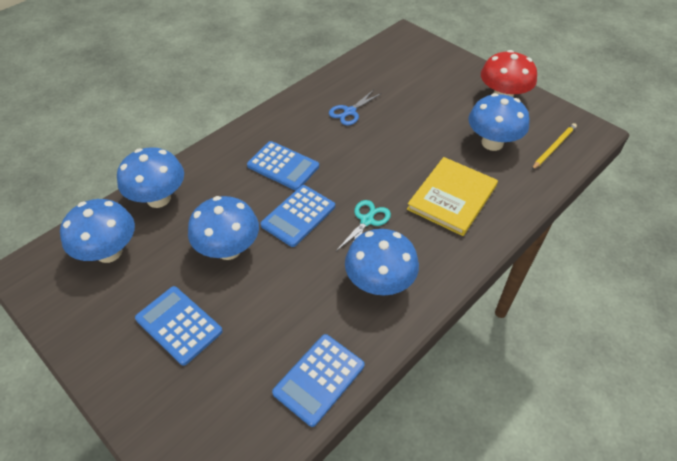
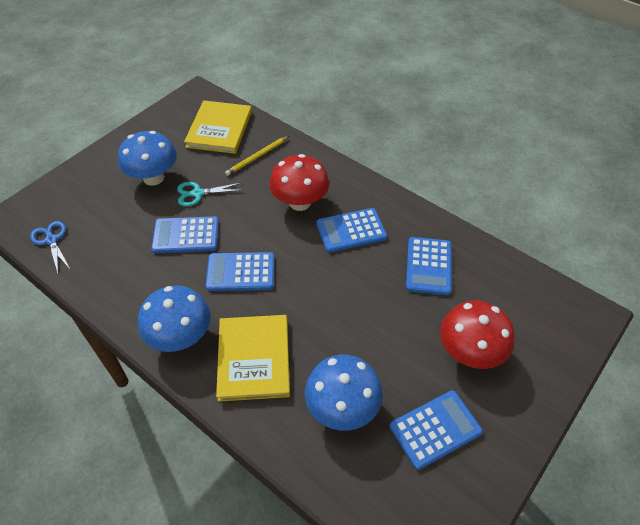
blue calculator: [135,286,223,366] [247,141,319,191] [260,185,335,247] [272,334,365,427] = 4 -> [151,216,219,253] [205,252,274,291] [316,208,387,253] [390,390,483,470] [406,237,451,295] = 5
blue mushroom: [60,199,135,263] [117,147,184,208] [188,196,259,260] [345,229,419,295] [468,93,530,151] = 5 -> [118,131,177,186] [138,286,211,352] [305,355,383,431] = 3
red mushroom: [481,50,537,97] = 1 -> [269,154,329,211] [440,301,515,369] = 2
yellow book: [407,157,498,236] = 1 -> [184,100,252,154] [216,315,290,402] = 2

